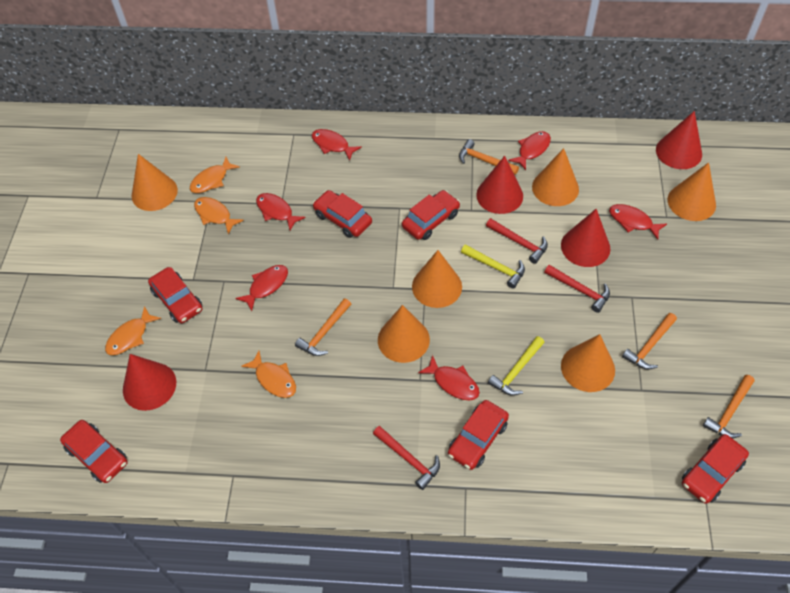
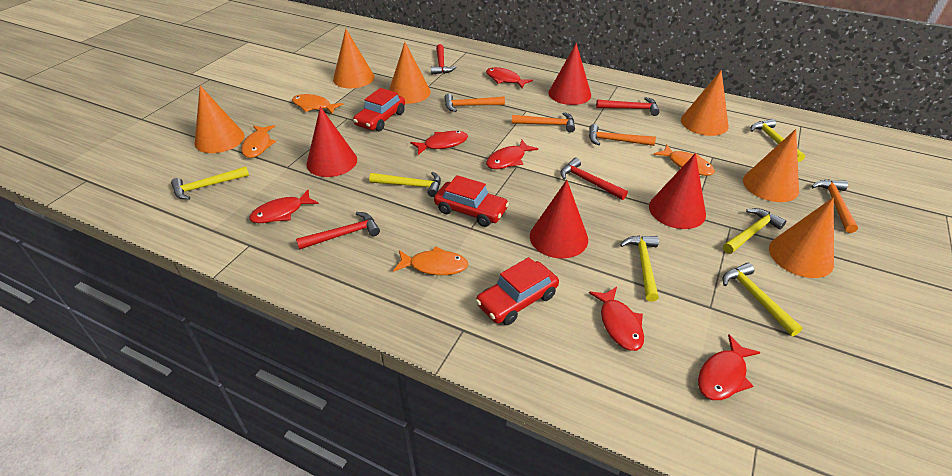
red car: [60,420,128,483] [148,267,202,323] [313,190,372,238] [402,190,460,240] [448,400,509,470] [682,434,749,504] = 6 -> [353,88,405,131] [434,175,509,227] [476,257,559,325] = 3
red hammer: [373,426,440,490] [486,218,548,264] [544,265,610,313] = 3 -> [296,212,380,250] [431,44,456,75] [560,158,628,200] [596,97,660,116] = 4
yellow hammer: [461,244,525,289] [488,336,545,396] = 2 -> [171,166,249,200] [369,172,441,197] [620,236,659,302] [723,208,786,254] [723,263,803,336] [750,119,805,162] = 6

